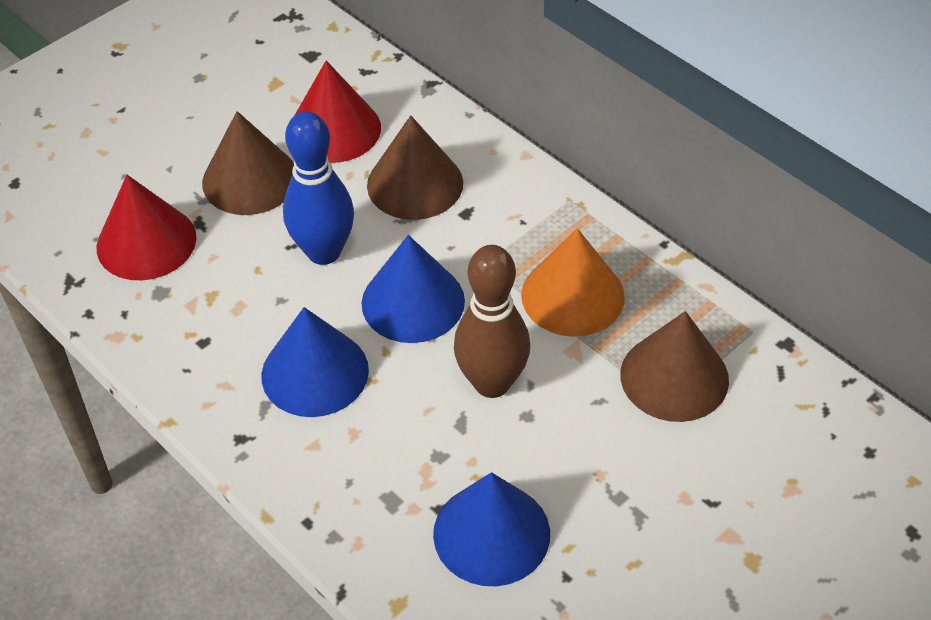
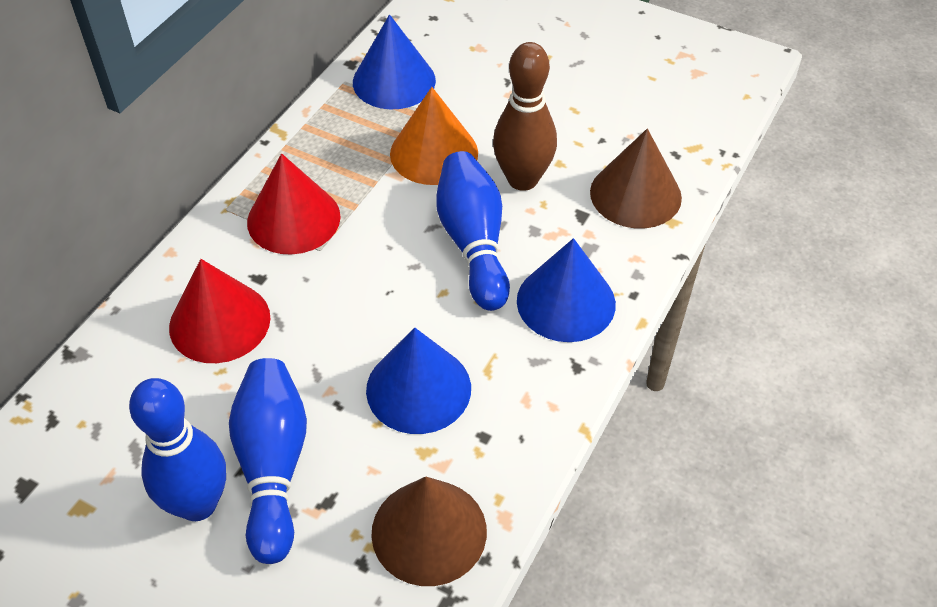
blue bowling pin: [283,111,354,265] = 1 -> [129,378,226,521] [229,358,307,564] [436,151,510,311] = 3
brown cone: [202,111,294,215] [367,115,463,220] [620,311,729,422] = 3 -> [371,476,487,586] [590,129,682,228] = 2

